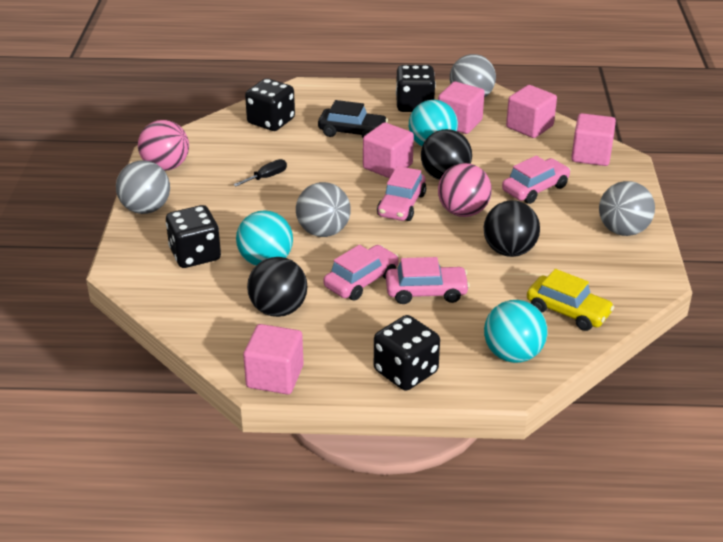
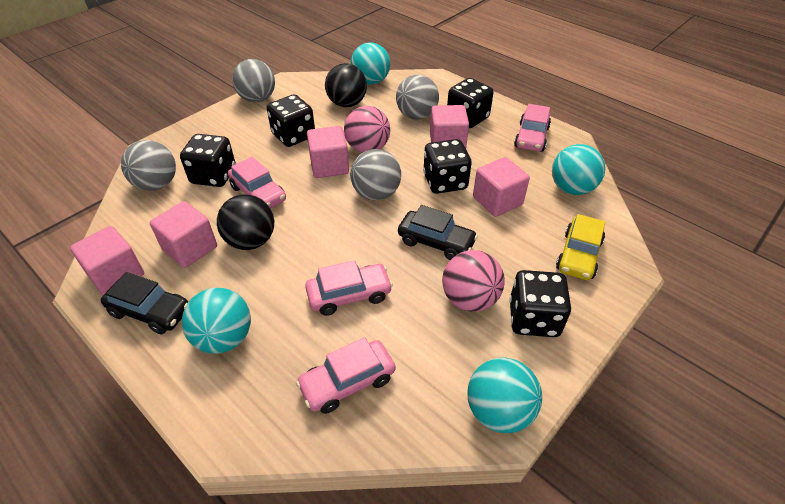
black ball: [247,257,307,317] [421,129,472,180] [483,200,540,257] = 3 -> [217,194,274,250] [325,63,367,107] = 2
black car: [318,100,388,138] = 1 -> [101,272,188,334] [398,205,478,260] = 2
black dice: [166,205,221,268] [245,78,295,131] [374,315,440,391] [396,65,436,112] = 4 -> [180,134,236,187] [267,94,315,147] [423,139,472,194] [447,78,494,128] [509,270,571,337] = 5
black screwdriver: [233,159,287,186] = 1 -> none = 0
turquoise ball: [236,210,293,266] [409,100,458,146] [484,300,548,363] = 3 -> [182,288,251,354] [351,42,390,85] [467,357,542,433] [552,144,605,195] = 4

